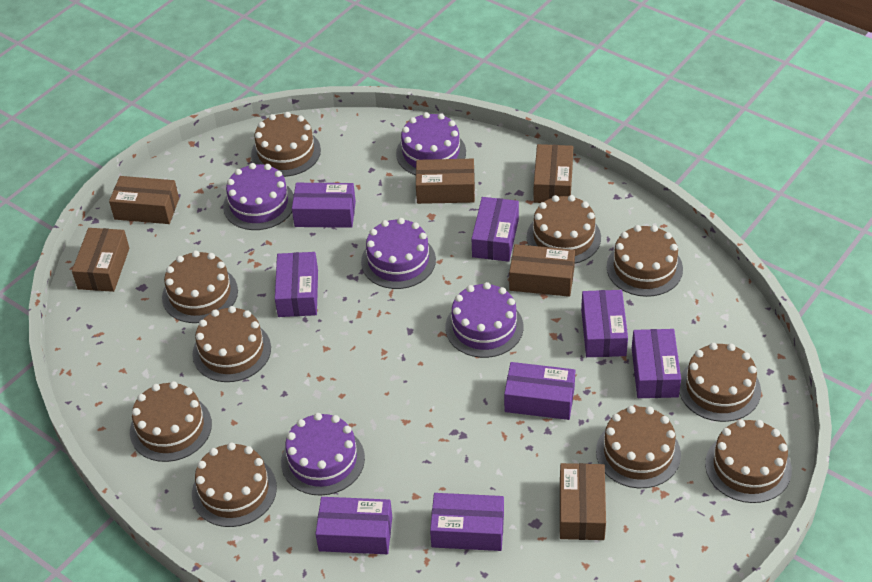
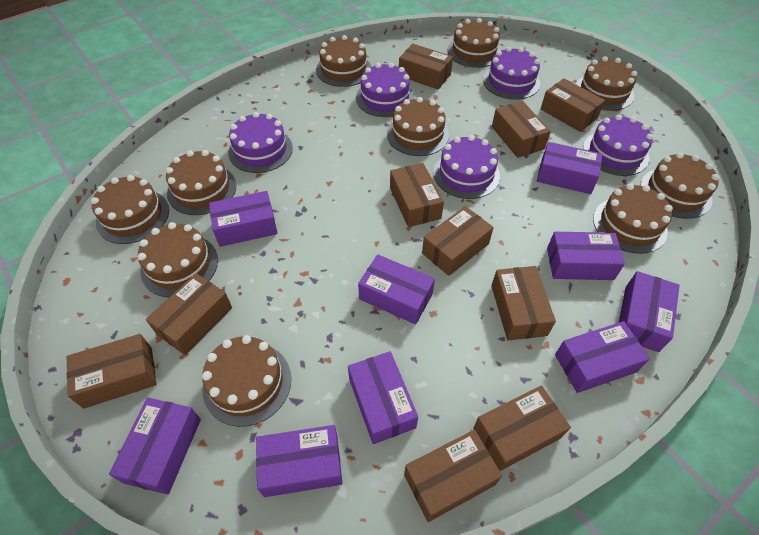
brown box: [72,228,129,292] [109,176,179,224] [416,159,475,204] [509,244,575,297] [533,144,573,203] [560,463,606,540] = 6 -> [67,334,157,409] [146,273,232,355] [390,163,444,227] [399,44,453,90] [404,430,502,522] [422,206,494,276] [473,385,571,471] [491,266,556,340] [492,101,551,158] [541,78,605,132] = 10
purple box: [275,252,318,317] [292,183,356,228] [315,497,392,554] [430,493,504,551] [472,197,519,262] [504,362,575,420] [581,290,628,357] [632,329,681,398] = 8 -> [109,398,201,495] [209,191,278,247] [256,425,342,497] [348,351,418,444] [358,254,435,325] [537,142,603,194] [547,232,625,280] [555,321,650,393] [619,271,680,352] = 9

